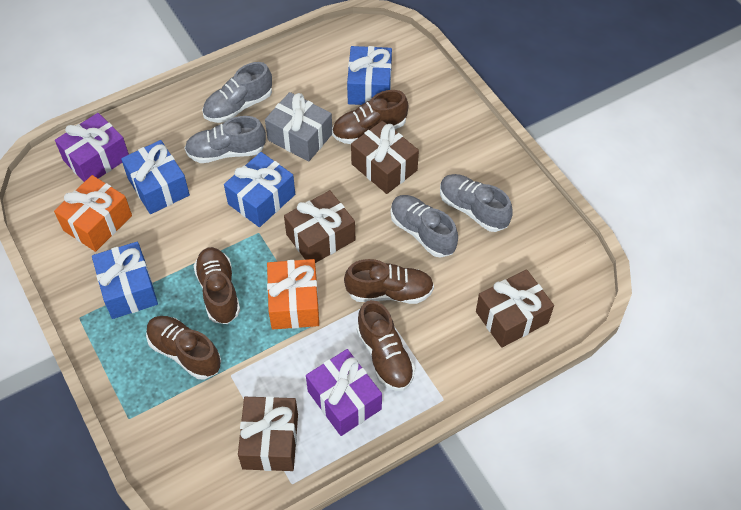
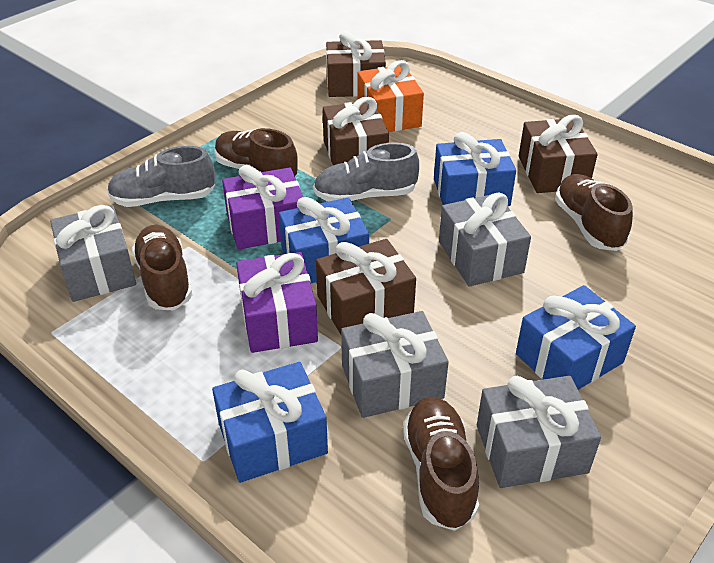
brown shoe: [146,316,221,379] [194,247,240,324] [332,90,408,144] [344,259,434,304] [357,300,415,391] = 5 -> [132,225,192,311] [214,128,298,178] [403,397,479,531] [555,174,633,251] = 4
grey gift: [265,92,332,162] = 1 -> [50,205,136,302] [341,311,449,418] [439,193,531,287] [477,376,601,488] = 4
grey shoe: [185,116,266,163] [202,62,272,123] [390,195,458,258] [440,174,513,232] = 4 -> [107,146,215,207] [313,142,419,201] = 2
orange gift: [54,175,132,252] [267,259,319,329] = 2 -> [358,60,424,132] = 1

